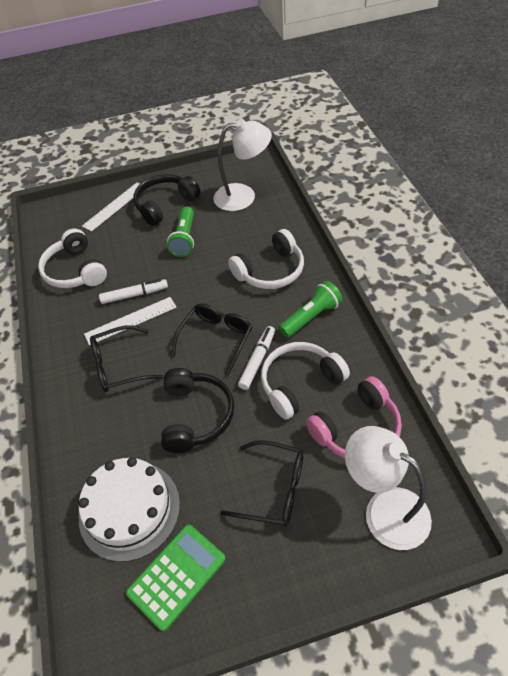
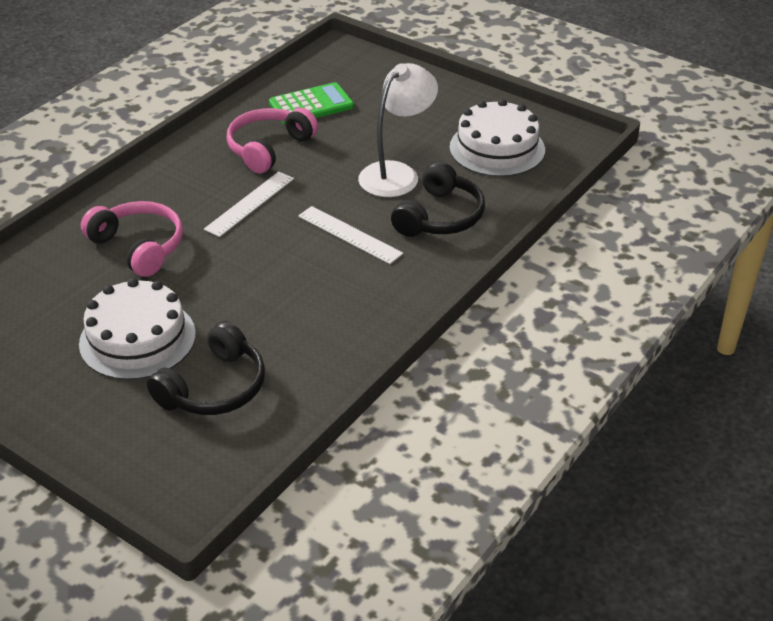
black glasses: [90,325,163,392] [171,304,253,376] [220,440,304,527] = 3 -> none = 0
green flashlight: [167,207,194,257] [279,281,343,338] = 2 -> none = 0
pink headphones: [306,376,402,459] = 1 -> [81,201,183,277] [226,108,318,173] = 2
white cake: [79,457,180,562] = 1 -> [79,278,196,380] [449,99,545,177] = 2
white headphones: [38,229,107,288] [228,229,304,289] [261,342,350,420] = 3 -> none = 0
white lamp: [213,119,272,211] [345,426,432,550] = 2 -> [358,63,438,197] = 1
white marker: [99,279,168,304] [238,326,275,390] = 2 -> none = 0

